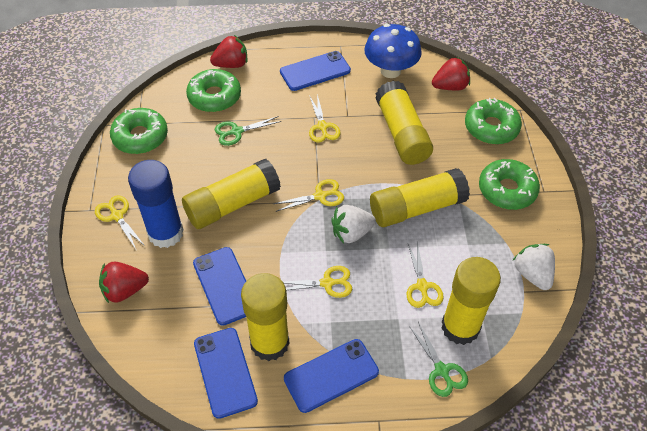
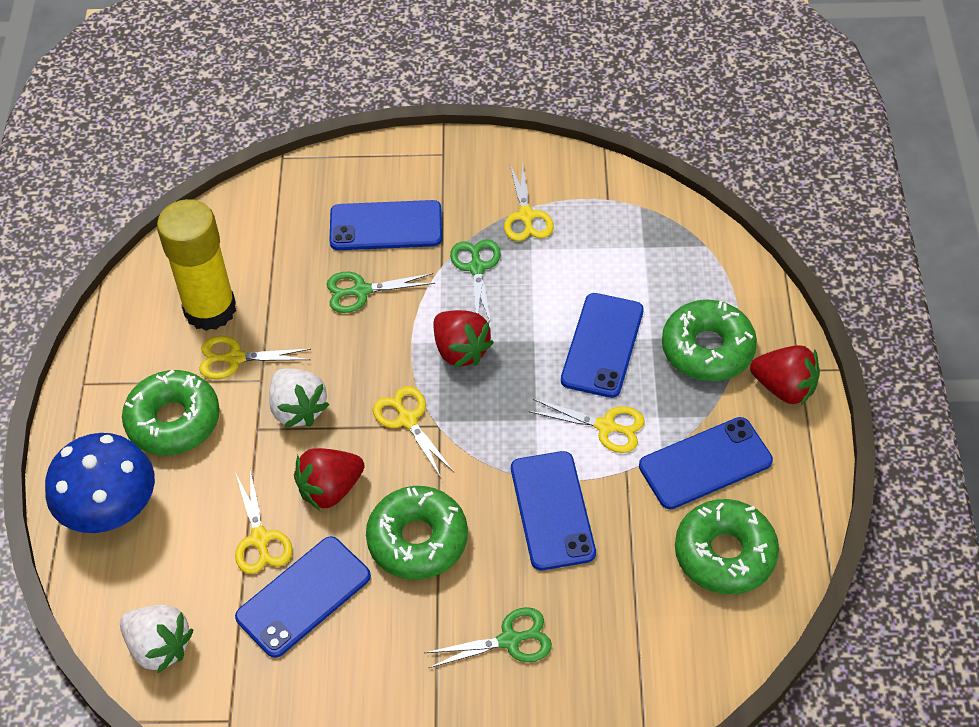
blue glue stick: [128,160,184,248] = 1 -> none = 0
blue phone: [193,247,246,326] [194,328,258,419] [280,51,351,91] [284,339,379,413] = 4 -> [235,536,371,658] [330,200,442,250] [511,451,596,570] [561,293,644,398] [639,417,773,509] = 5
green scissors: [215,116,281,146] [409,322,468,397] = 2 -> [327,272,435,313] [424,607,552,668] [450,239,501,324] = 3
yellow glue stick: [182,159,281,229] [241,273,290,361] [370,168,470,227] [375,80,433,165] [441,257,501,345] = 5 -> [157,199,236,331] = 1

